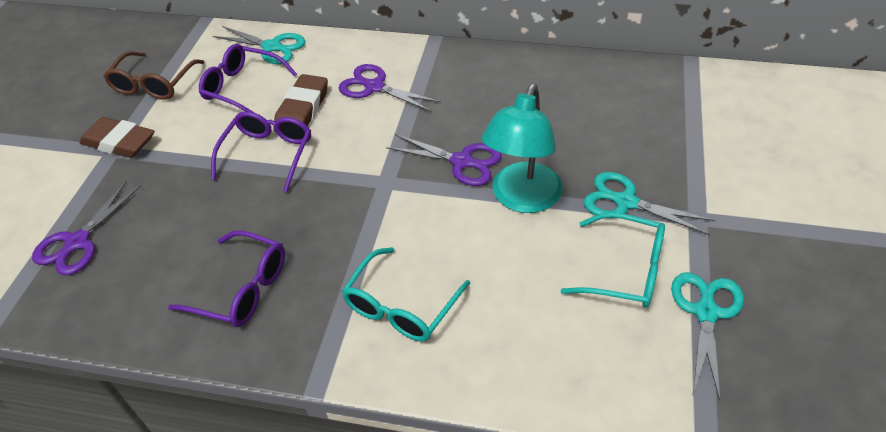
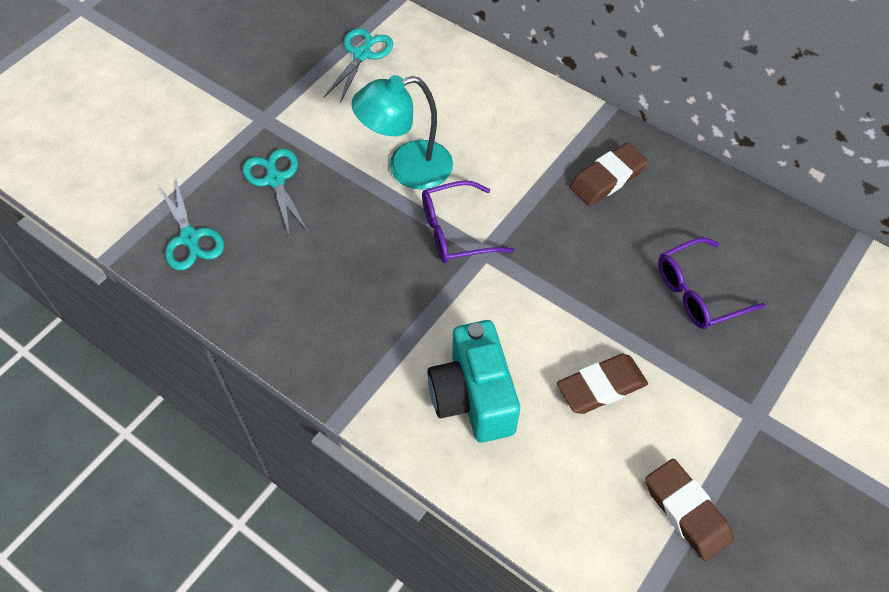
brown eraser: [80,117,154,158] [274,74,328,131] = 2 -> [557,354,648,414] [569,143,648,206] [645,459,734,562] = 3
brown glasses: [103,51,204,100] = 1 -> none = 0
purple glasses: [168,230,285,327] [199,44,297,113] [211,111,311,192] = 3 -> [422,180,514,263] [658,238,765,329] = 2
purple scissors: [32,181,141,275] [339,64,441,112] [386,134,502,186] = 3 -> none = 0
turquoise camera: none = 0 -> [427,320,520,443] = 1
turquoise glasses: [342,247,470,342] [561,212,665,308] = 2 -> none = 0

